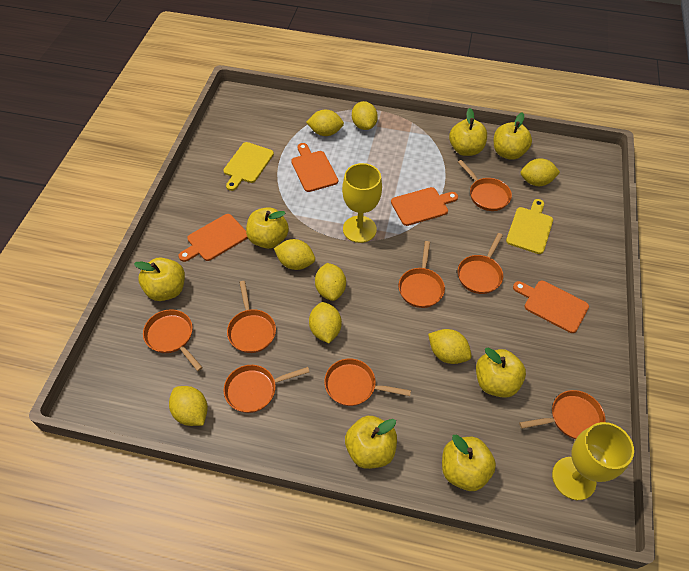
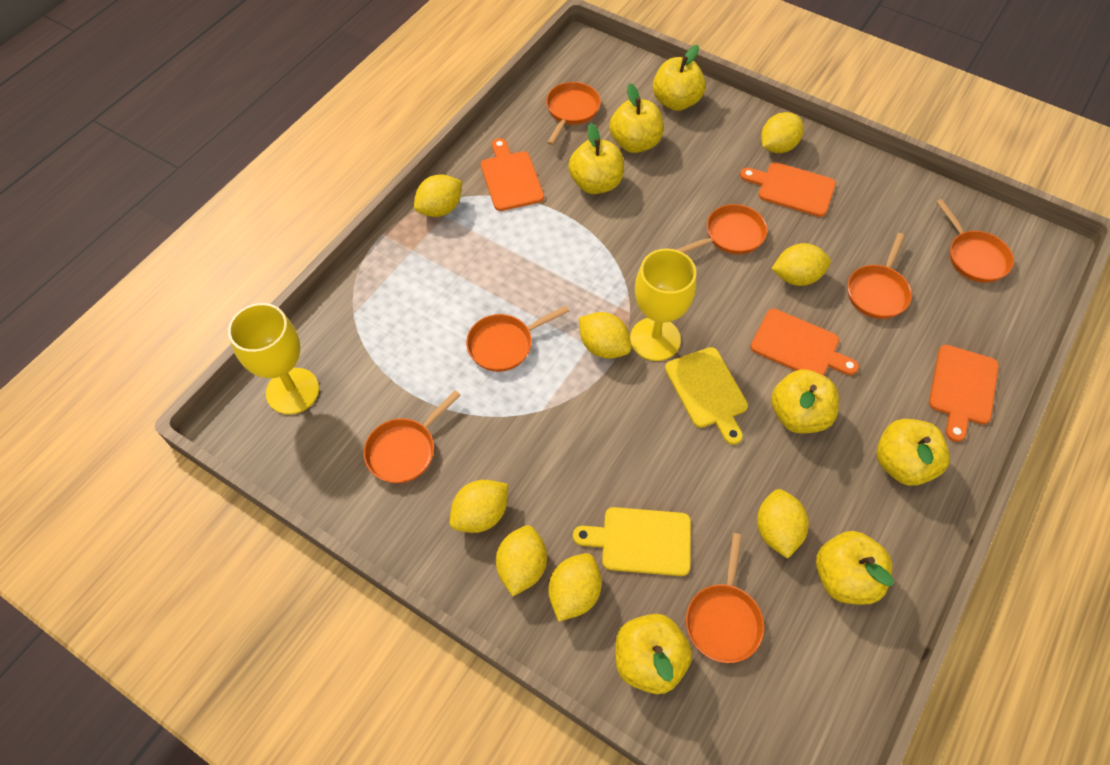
orange pan: [143,309,203,371] [224,365,309,413] [227,281,276,353] [324,358,411,406] [398,241,445,308] [458,160,512,211] [458,233,503,294] [519,390,605,439] = 8 -> [364,390,460,483] [466,306,569,372] [546,82,601,145] [676,204,767,254] [686,533,764,663] [848,233,912,319] [936,199,1014,283] = 7

